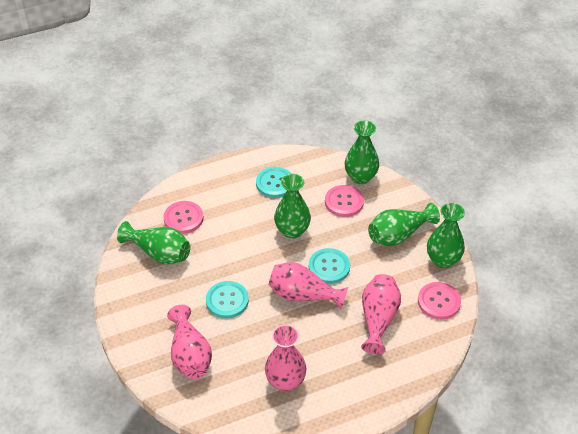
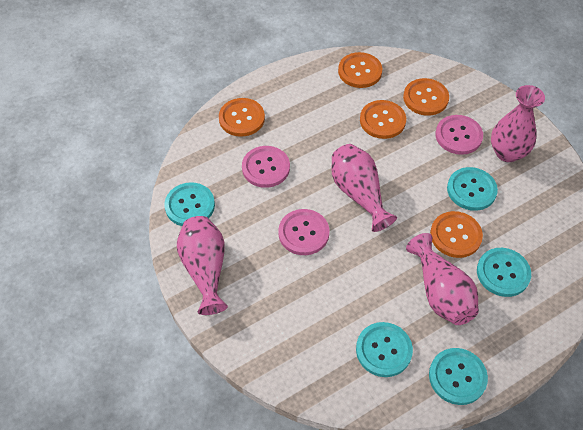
green vase: [117,221,190,265] [274,174,311,239] [345,120,379,184] [368,203,440,246] [427,203,465,268] = 5 -> none = 0
orange button: none = 0 -> [219,98,265,137] [338,52,382,88] [360,100,406,139] [403,78,449,116] [430,211,483,258] = 5
turquoise button: [206,281,249,318] [256,167,292,198] [309,248,350,284] = 3 -> [164,182,215,226] [356,322,413,377] [429,348,488,405] [447,167,498,211] [477,248,531,297] = 5

